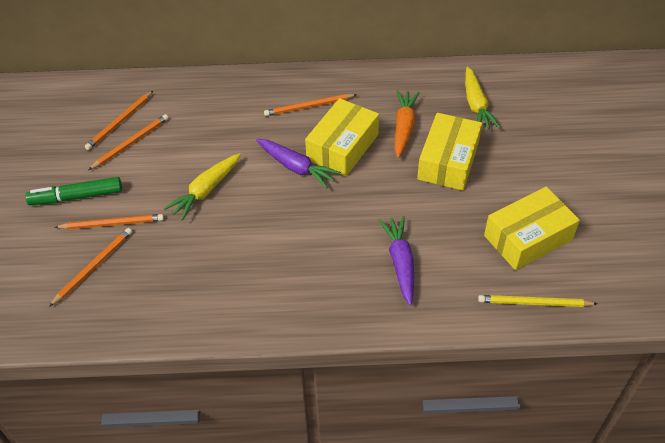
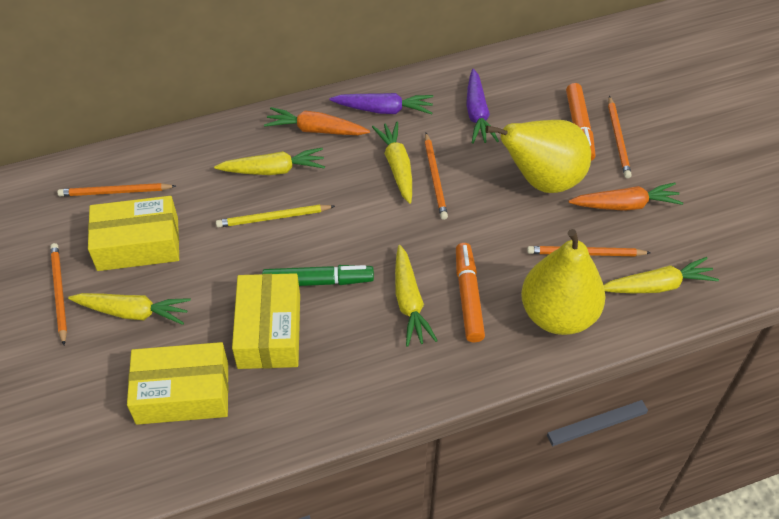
orange carrot: [394,90,420,158] = 1 -> [264,107,370,135] [569,182,683,211] = 2
orange marker: none = 0 -> [456,243,485,342] [566,83,595,161] = 2
yellow carrot: [164,153,241,221] [465,67,501,130] = 2 -> [68,293,191,325] [214,148,325,175] [372,121,412,204] [395,245,438,347] [604,257,719,293] = 5
yellow pear: none = 0 -> [485,120,591,193] [521,229,605,335] = 2

